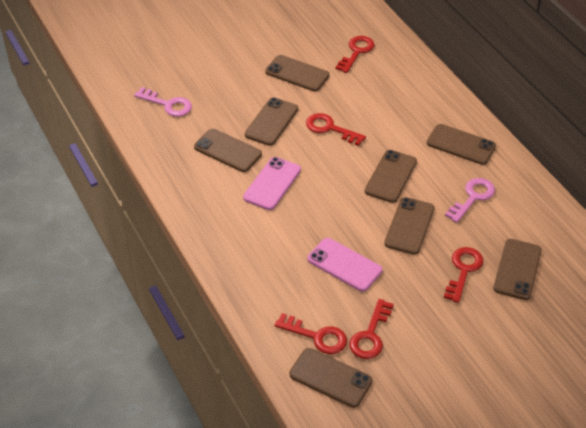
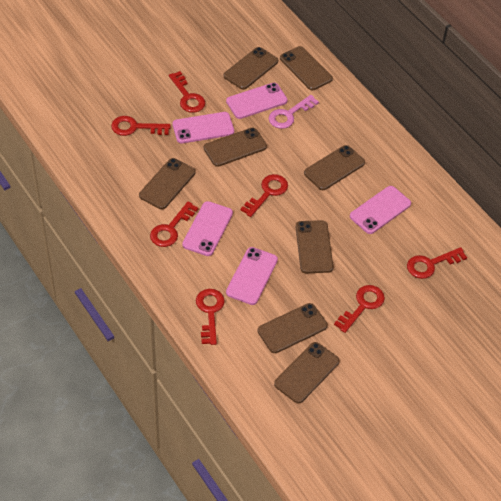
pink key: [134,87,192,117] [445,178,495,223] = 2 -> [269,95,319,129] = 1
pink phone: [243,157,301,210] [308,238,382,292] = 2 -> [172,112,234,144] [182,201,233,256] [226,83,288,119] [226,247,278,305] [350,186,411,234] = 5
red key: [274,313,347,354] [306,113,366,146] [336,36,374,73] [349,299,394,359] [444,247,483,303] = 5 -> [111,116,171,136] [150,202,199,247] [169,71,205,113] [196,289,225,345] [240,174,288,217] [334,285,385,333] [407,247,467,279] = 7

